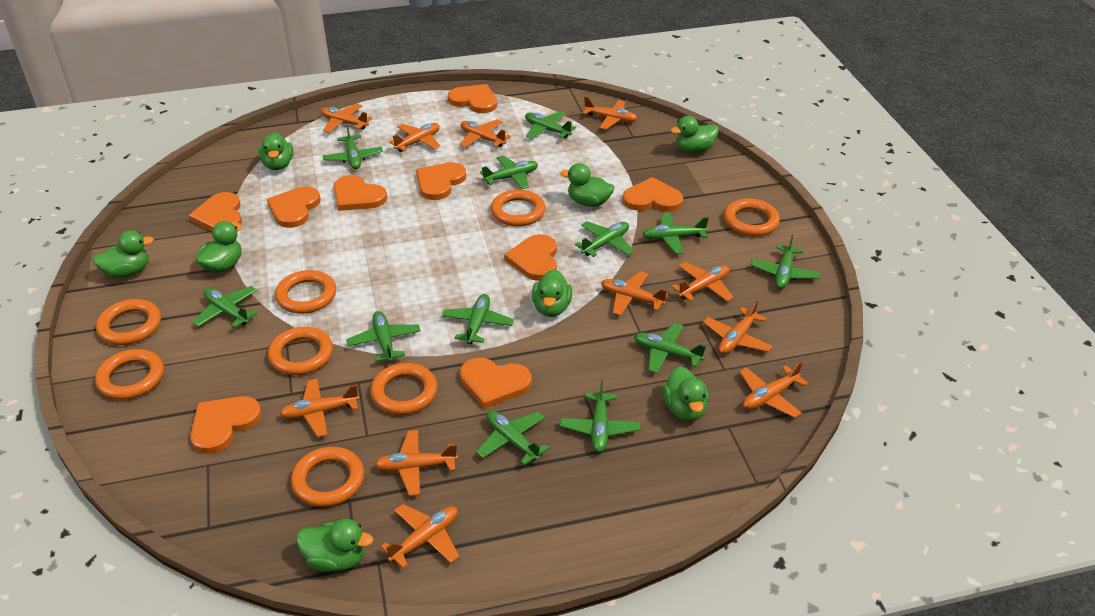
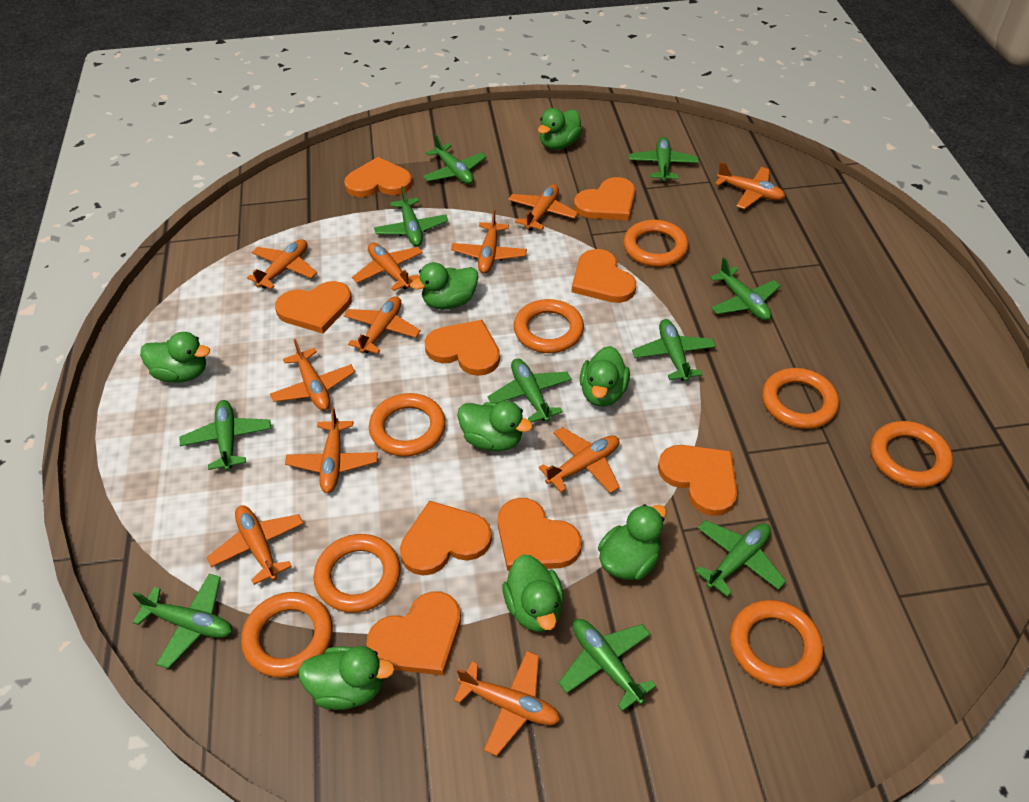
green plane: [193,286,258,328] [323,125,383,169] [346,311,421,362] [442,294,514,344] [476,410,549,465] [480,156,538,189] [525,111,576,139] [560,380,640,453] [575,221,634,257] [634,323,706,373] [643,213,709,254] [750,234,820,289] = 12 -> [132,574,232,669] [180,400,271,471] [374,186,448,246] [423,134,486,184] [487,358,571,423] [558,619,656,711] [629,137,698,182] [632,319,716,382] [695,520,786,597] [710,257,780,320] = 10

